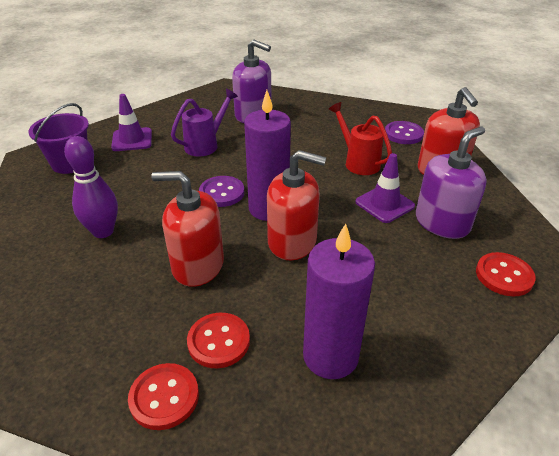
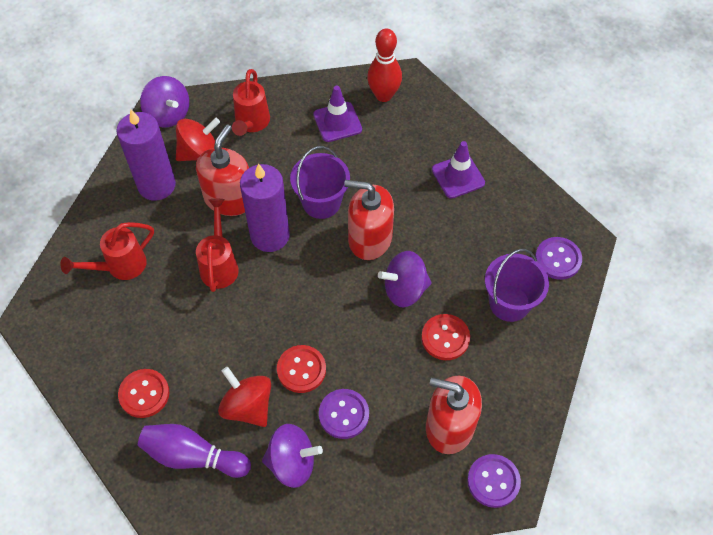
purple bucket: [28,103,89,174] = 1 -> [290,146,350,219] [485,249,549,322] = 2
purple button: [199,176,245,207] [385,121,424,144] = 2 -> [319,389,369,439] [467,454,521,508] [535,237,582,280] = 3
purple soap dispenser: [232,39,272,123] [416,126,487,239] = 2 -> none = 0
purple spinning top: none = 0 -> [140,76,189,127] [262,424,323,488] [378,251,432,307] = 3
purple watering can: [171,89,238,156] = 1 -> none = 0
red bowling pin: none = 0 -> [367,28,402,102] = 1
red spinning top: none = 0 -> [176,118,220,161] [218,367,271,427] = 2
red watering can: [328,102,392,175] = 1 -> [60,222,154,280] [196,199,239,292] [232,69,270,136] = 3

